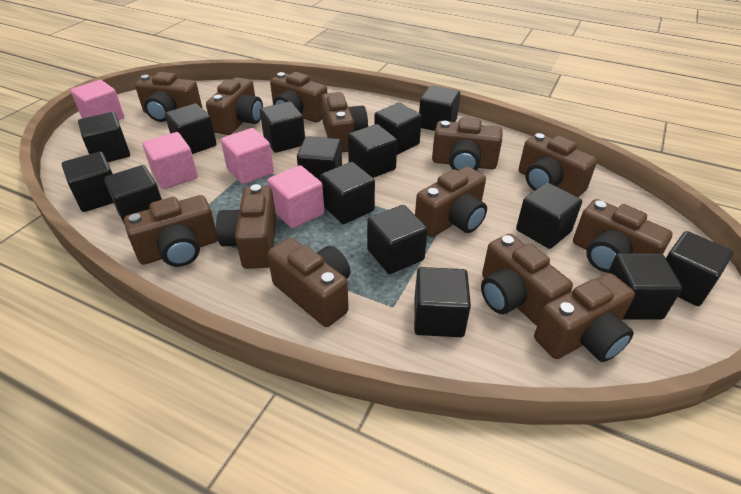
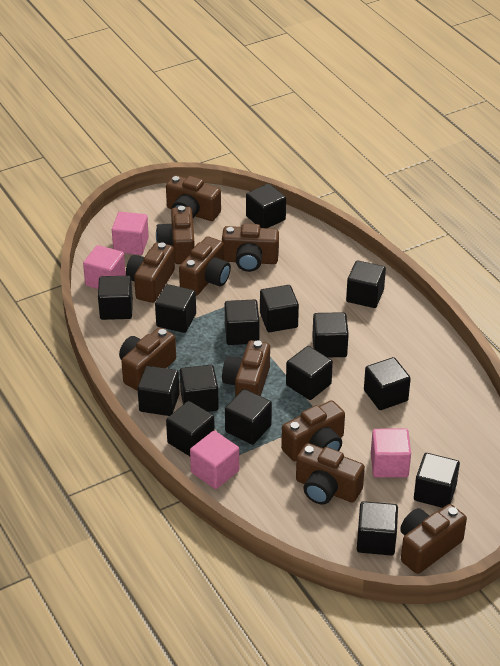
brown camera: [124,195,218,267] [135,72,202,122] [206,77,263,135] [216,184,276,269] [267,238,350,327] [270,72,327,123] [321,92,368,152] [415,166,487,237] [432,118,503,171] [481,234,573,326] [519,133,597,197] [534,273,635,362] [573,199,673,273] = 13 -> [119,328,176,391] [126,242,175,303] [156,206,195,264] [166,175,221,221] [179,236,231,296] [222,223,279,272] [222,340,270,397] [281,400,345,461] [296,443,365,505] [400,504,467,574] = 10

